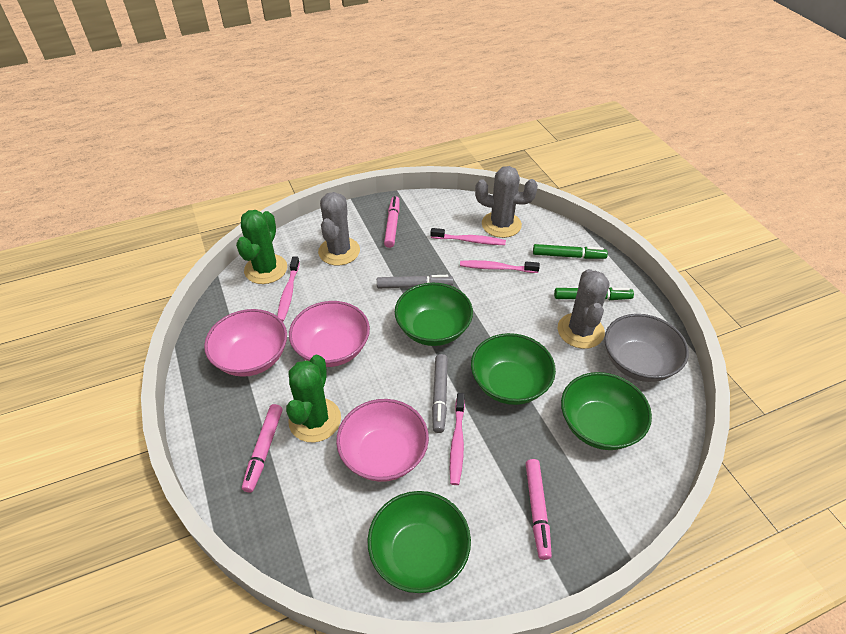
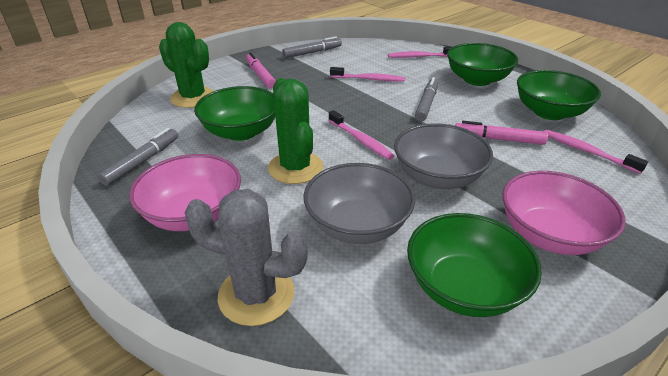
green marker: [533,244,608,259] [554,288,634,300] = 2 -> none = 0
grey bowl: [604,314,689,382] = 1 -> [304,163,415,244] [394,123,493,189] = 2
grey cactus: [318,192,360,265] [475,166,538,238] [558,269,610,349] = 3 -> [184,189,308,326] = 1
grey marker: [377,275,453,288] [432,354,448,433] = 2 -> [98,128,178,186] [282,36,342,58] [415,77,438,122] = 3
pink bowl: [204,309,287,377] [289,301,370,367] [336,399,429,482] = 3 -> [129,154,241,231] [502,171,626,255] = 2
pink marker: [242,404,283,493] [384,196,400,248] [525,459,552,560] = 3 -> [246,52,276,88] [455,121,548,145] = 2

